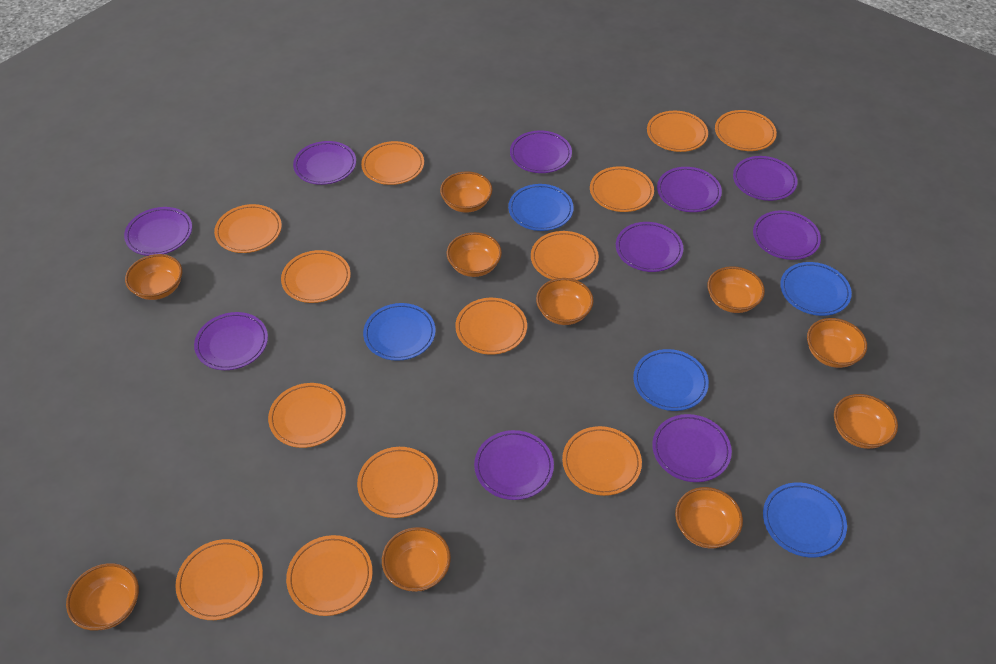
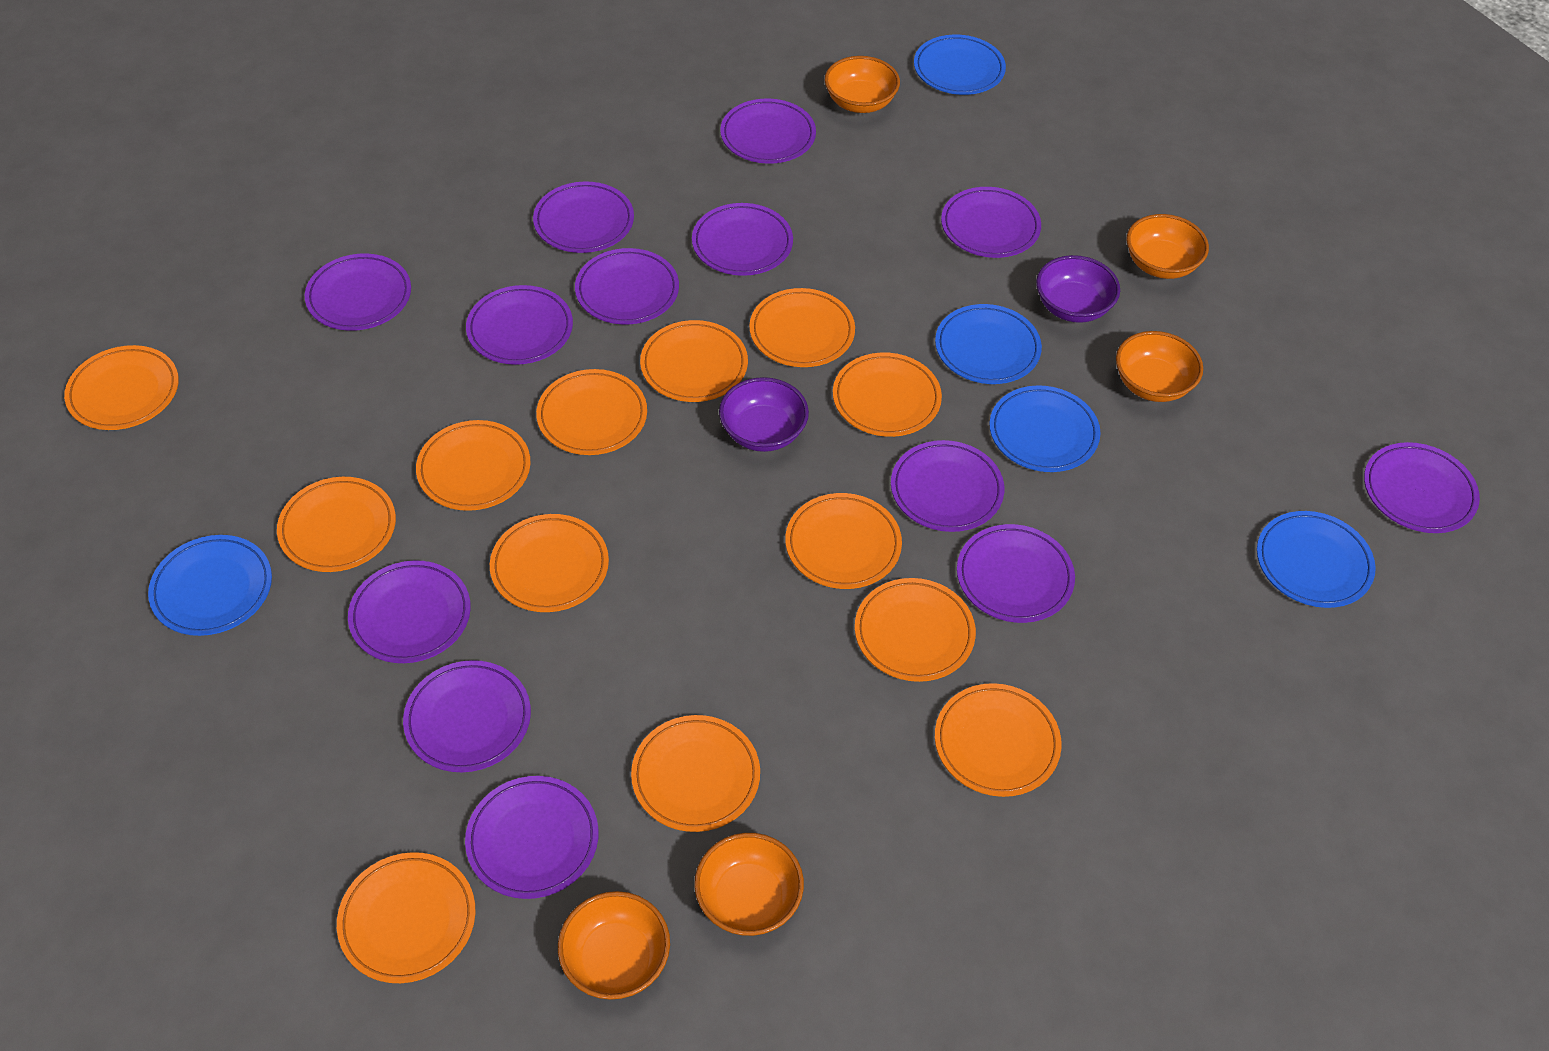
orange bowl: [66,563,139,630] [125,254,182,300] [382,527,451,592] [440,171,492,213] [447,232,502,277] [536,278,594,325] [675,487,743,548] [707,266,765,313] [807,318,867,368] [834,394,898,449] = 10 -> [558,891,670,1000] [694,833,804,936] [825,56,900,113] [1116,331,1203,402] [1126,214,1209,279] = 5
purple bowl: none = 0 -> [719,377,809,452] [1036,255,1120,323] = 2
purple plate: [124,207,192,256] [194,312,268,370] [293,141,356,185] [474,430,554,500] [510,131,572,173] [616,222,683,272] [652,414,732,482] [657,167,722,212] [733,156,798,201] [753,210,821,260] = 10 -> [305,253,411,331] [348,560,471,663] [403,660,531,772] [465,776,599,899] [466,285,573,365] [533,182,634,253] [575,248,679,325] [692,203,793,276] [720,99,816,164] [891,440,1004,532] [941,187,1041,258] [957,524,1075,623] [1364,442,1480,533] = 13

